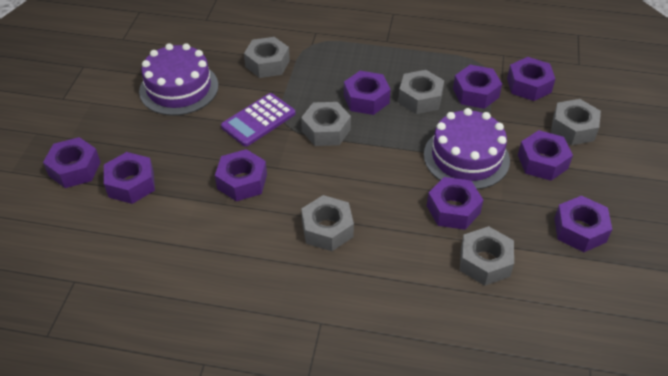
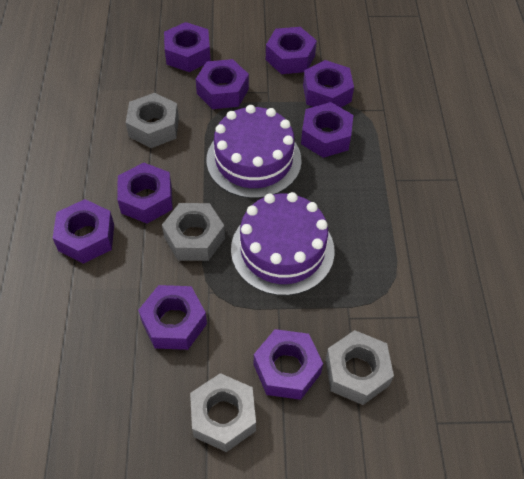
grey nut: [244,37,290,78] [301,102,351,146] [301,195,354,251] [398,70,444,114] [460,226,514,286] [551,99,601,145] = 6 -> [126,93,179,148] [162,203,225,261] [190,373,256,452] [325,330,394,405] = 4
purple calculator: [221,93,296,147] = 1 -> none = 0

